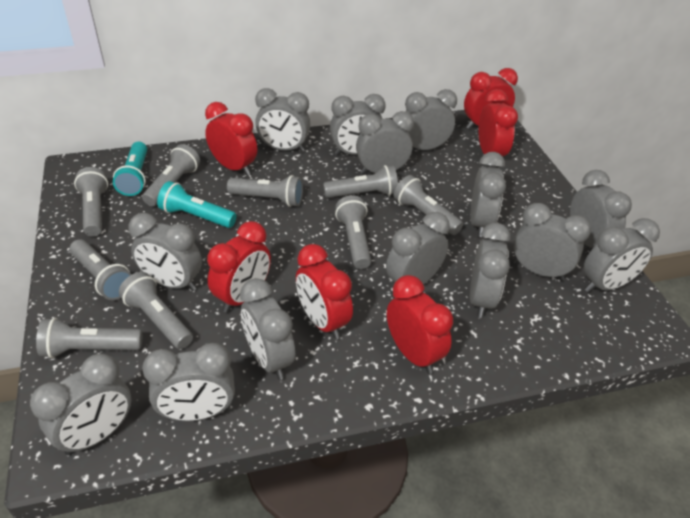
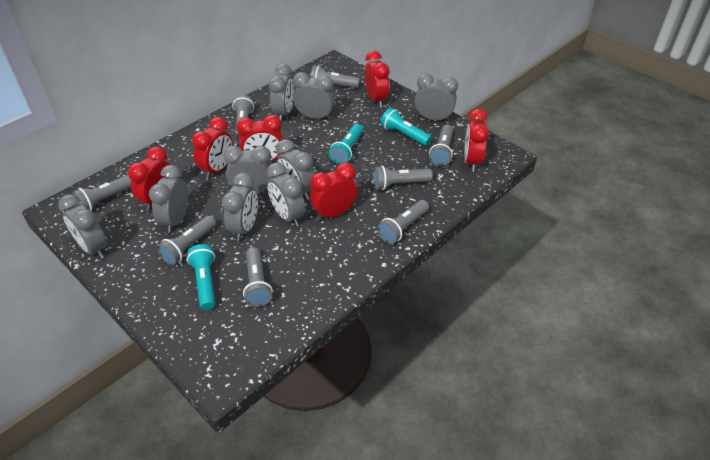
grey clock: [30,354,131,455] [128,213,202,291] [142,343,235,421] [240,278,295,380] [255,88,310,152] [330,94,385,155] [356,111,414,175] [386,212,450,284] [405,89,457,150] [470,152,506,237] [470,223,510,318] [514,203,591,281] [570,170,632,248] [584,218,660,293] = 14 -> [58,194,107,259] [149,165,188,233] [222,173,258,241] [224,146,273,194] [267,162,305,227] [269,64,294,122] [276,139,315,200] [293,72,335,120] [415,73,458,122] = 9
grey flashlight: [36,318,142,358] [70,239,132,300] [74,167,108,236] [119,272,193,349] [142,144,200,206] [227,175,303,207] [323,165,398,198] [335,195,371,269] [393,175,463,235] = 9 -> [73,175,131,211] [157,216,216,265] [232,94,254,140] [243,247,273,307] [310,66,360,88] [373,166,433,190] [378,200,429,244] [429,125,453,167] = 8
turquoise flashlight: [113,142,147,196] [157,181,237,228] = 2 -> [187,244,215,310] [329,124,363,164] [380,108,432,146] = 3

